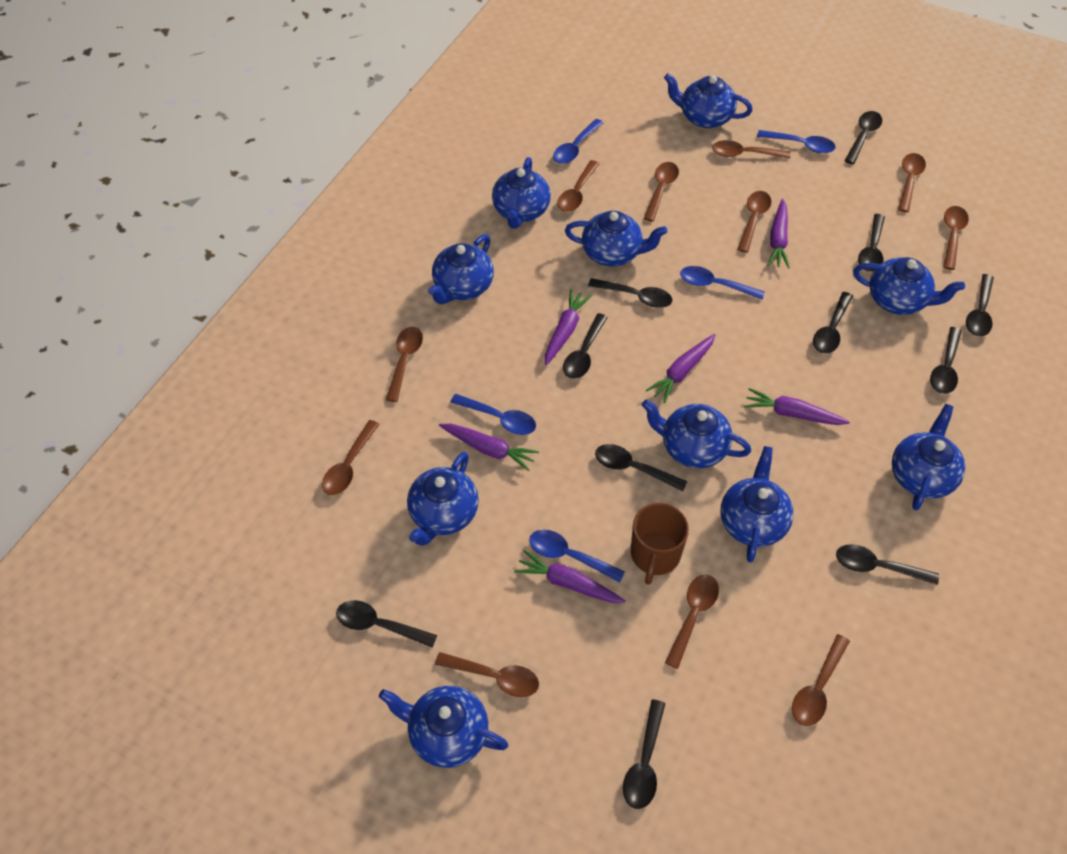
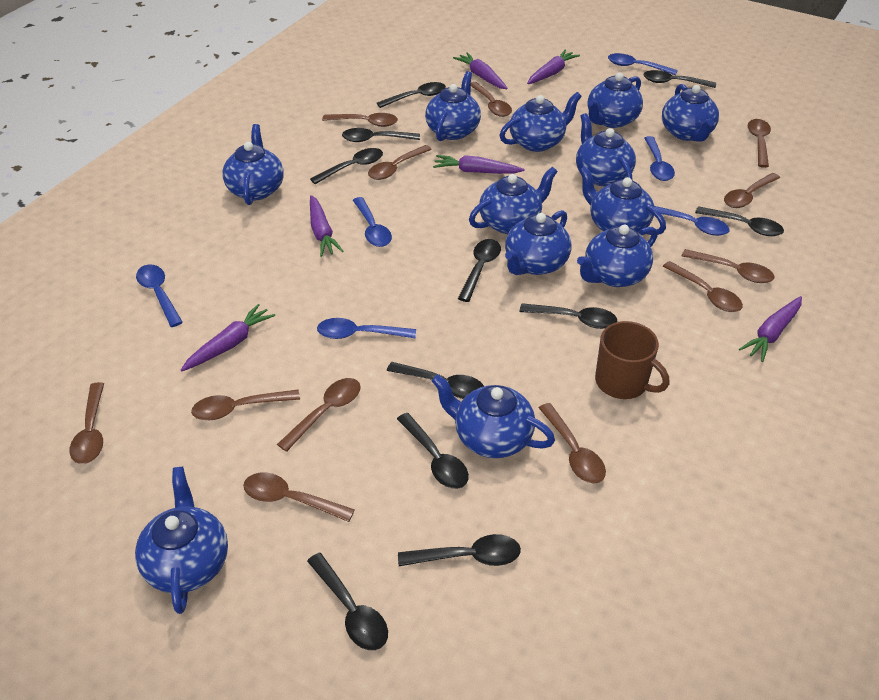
blue spoon: [450,394,536,435] [529,530,625,583] [553,119,603,164] [680,266,765,300] [757,130,836,153] = 5 -> [136,265,183,327] [317,318,416,339] [353,197,392,247] [608,53,678,75] [644,136,675,181] [654,206,730,236] = 6
blue teapot: [379,686,508,768] [407,452,479,546] [428,234,494,304] [492,157,551,229] [565,211,667,267] [642,399,751,468] [664,73,753,128] [721,446,794,563] [853,257,965,315] [892,404,965,510] = 10 -> [135,467,228,614] [222,124,284,205] [425,71,481,141] [432,374,555,458] [469,167,558,234] [500,92,582,152] [505,210,571,275] [576,113,636,186] [577,225,658,287] [579,166,666,235] [588,73,643,128] [662,84,719,142] = 12
brown spoon: [322,420,380,495] [386,327,423,402] [435,652,539,697] [557,160,600,212] [644,162,679,222] [665,574,719,669] [712,140,791,159] [737,191,772,253] [792,634,850,726] [898,153,926,212] [944,206,969,270] = 11 -> [70,382,104,464] [191,390,300,420] [243,472,355,522] [277,378,361,452] [322,113,398,127] [368,145,432,180] [471,82,512,117] [539,403,606,484] [663,261,743,312] [682,249,774,283] [724,173,780,208] [748,119,771,168] = 12

